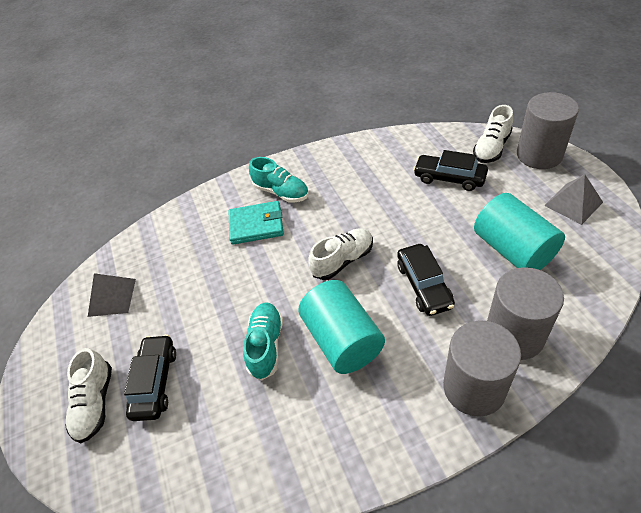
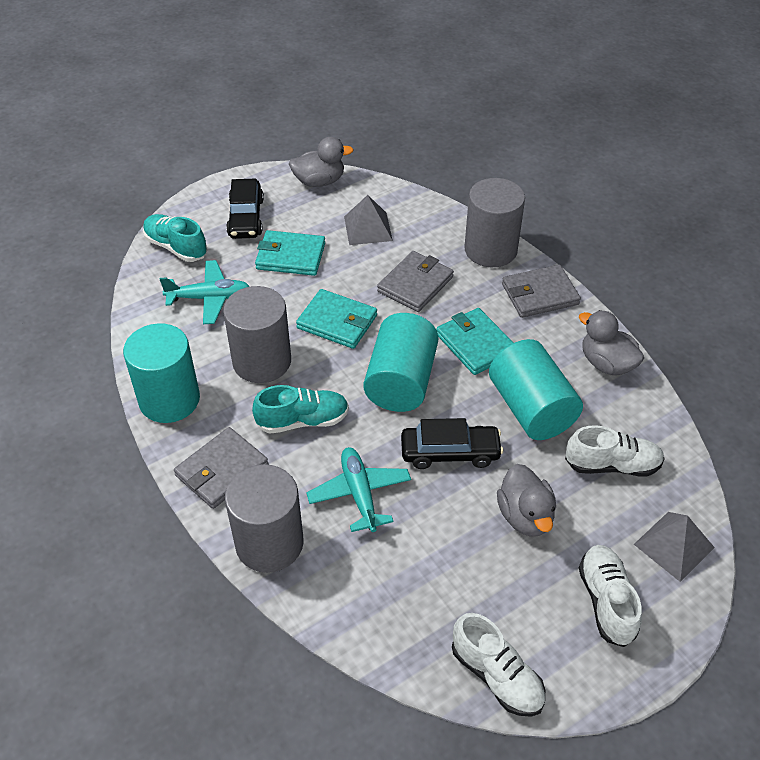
black car: [124,334,176,421] [397,244,455,316] [413,150,488,191] = 3 -> [226,179,264,239] [401,418,503,469] = 2
grey duck: none = 0 -> [289,137,354,187] [497,464,556,536] [579,310,644,375] = 3
grey wallet: none = 0 -> [174,427,268,509] [377,251,454,312] [502,265,581,318] = 3
turquoise cylinder: [298,280,385,374] [474,193,565,270] = 2 -> [123,323,200,423] [363,313,439,412] [489,339,583,440] = 3
turquoise plane: none = 0 -> [159,260,249,324] [306,447,411,532] = 2
turquoise wallet: [228,201,284,245] = 1 -> [255,230,325,276] [296,289,377,349] [436,308,513,375] = 3

